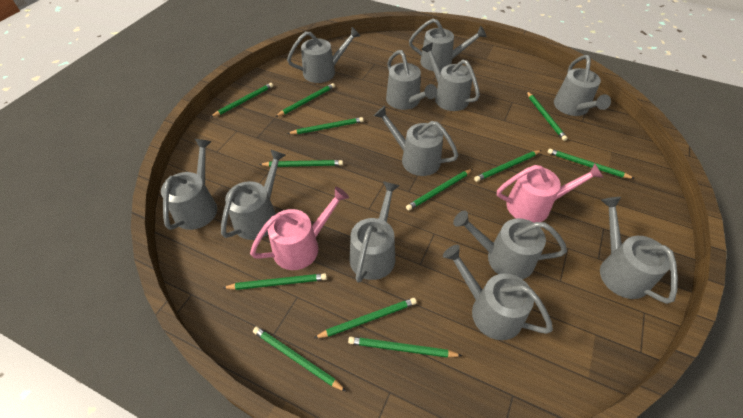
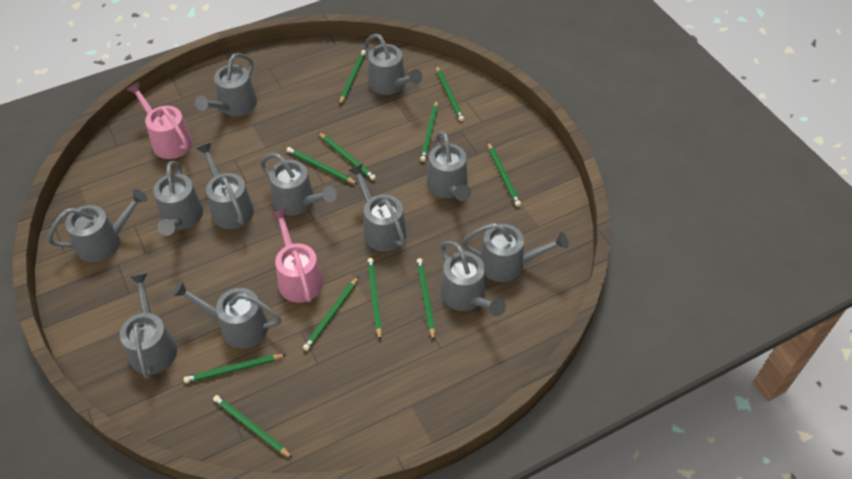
green pencil: [211,83,273,117] [223,273,327,290] [253,327,346,391] [259,160,343,167] [275,83,335,117] [287,117,364,134] [314,298,417,338] [348,337,462,358] [406,169,473,211] [474,150,542,182] [527,92,568,141] [548,149,635,179] = 12 -> [184,354,287,383] [213,395,292,458] [286,147,357,184] [303,276,359,351] [318,132,376,180] [340,50,366,105] [368,258,382,340] [417,258,435,340] [420,101,438,162] [436,66,464,121] [488,142,521,207] = 11

